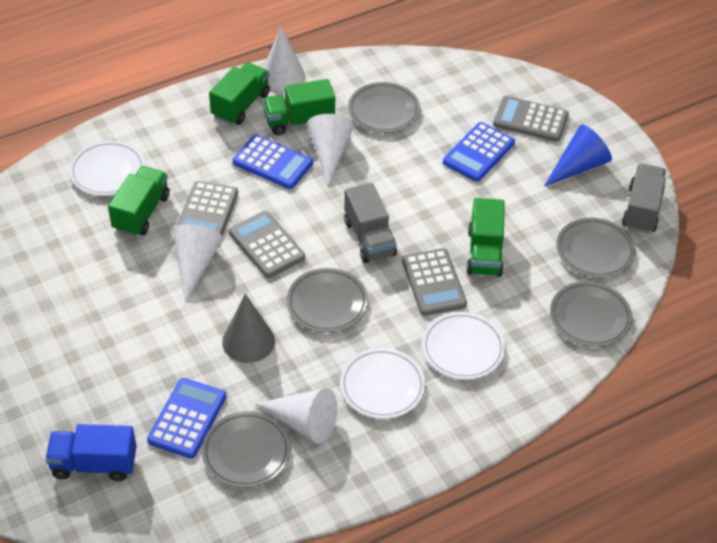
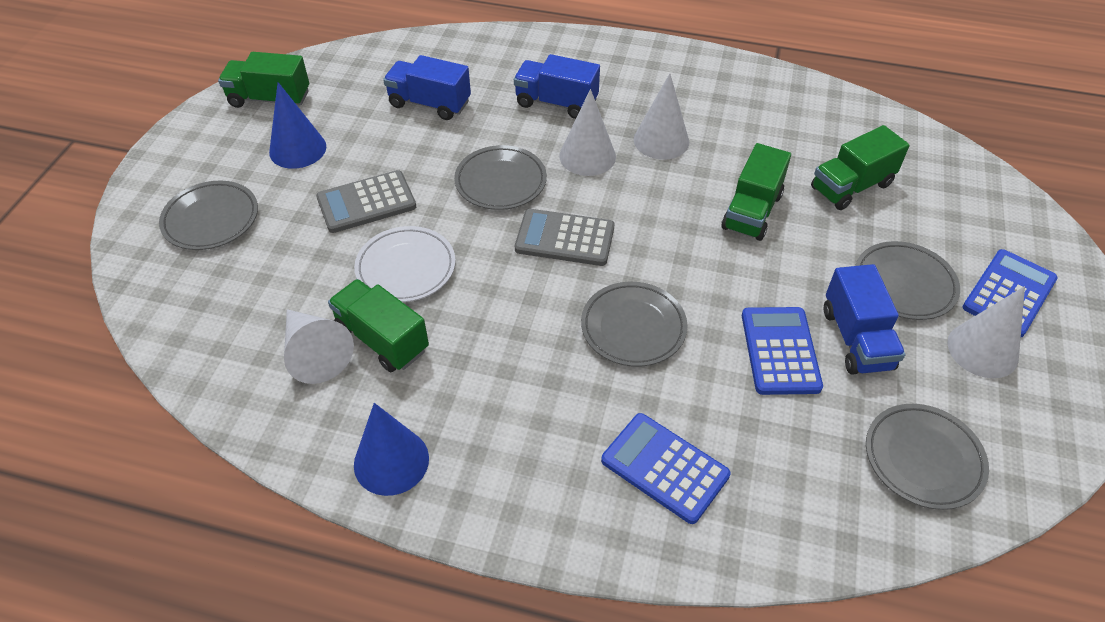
blue cone: [544,125,612,186] = 1 -> [269,82,326,169] [354,403,429,496] = 2
blue truck: [45,424,137,481] = 1 -> [383,55,471,120] [514,54,600,119] [824,264,905,375] = 3
grey calculator: [177,181,238,235] [229,211,305,278] [402,248,467,316] [493,96,569,142] = 4 -> [316,170,416,233] [515,209,614,266] = 2
grey cone: [222,294,275,363] = 1 -> none = 0
grey truck: [344,183,397,263] [622,163,666,233] = 2 -> none = 0
white plate: [69,141,145,196] [340,348,425,419] [422,312,505,380] = 3 -> [354,226,456,302] = 1

